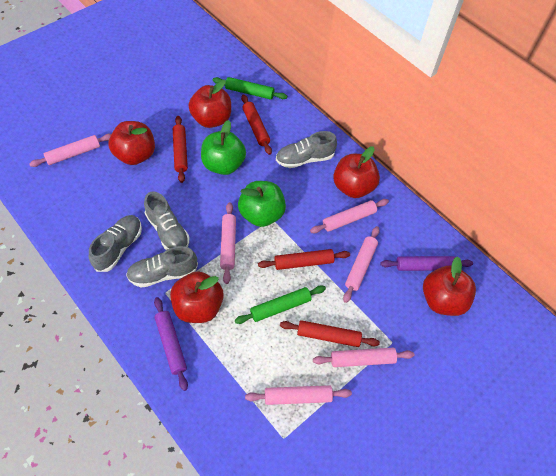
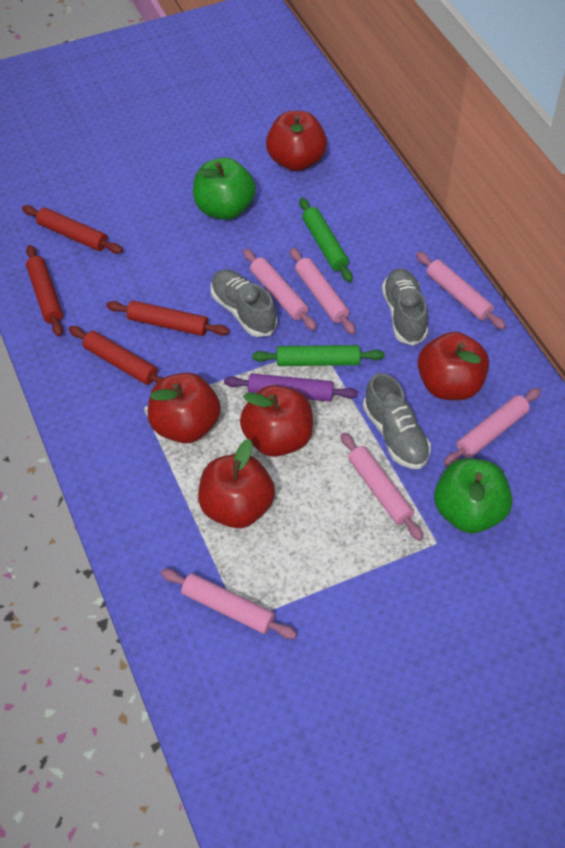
grey shoe: [89,215,142,272] [126,246,198,288] [144,191,189,250] [276,131,337,168] = 4 -> [211,269,277,337] [363,373,431,469] [382,268,428,346] = 3
purple rolling pin: [154,297,188,391] [380,256,473,271] = 2 -> [224,373,358,402] = 1

